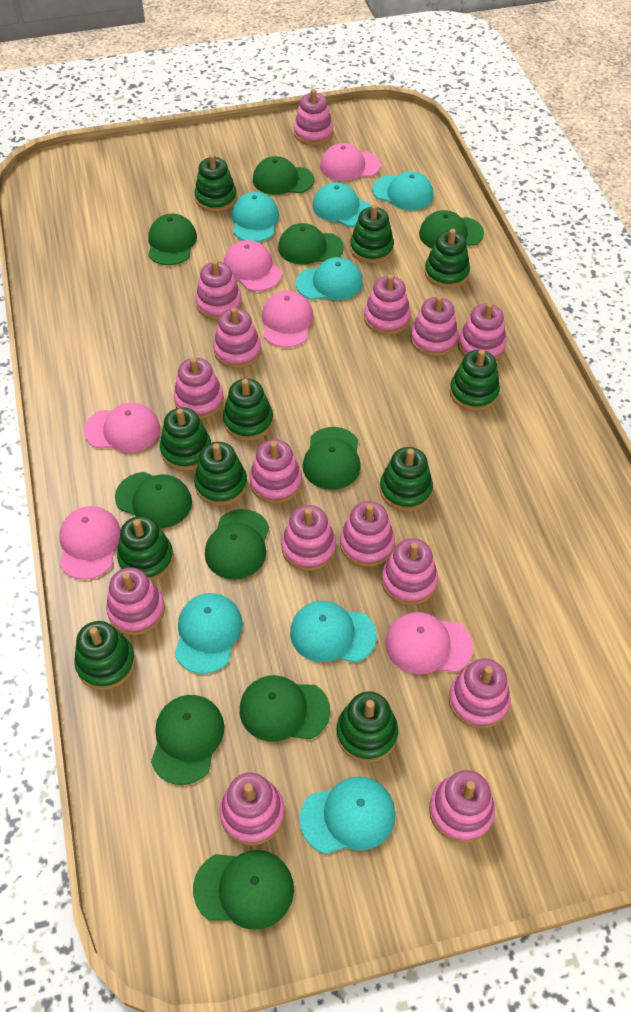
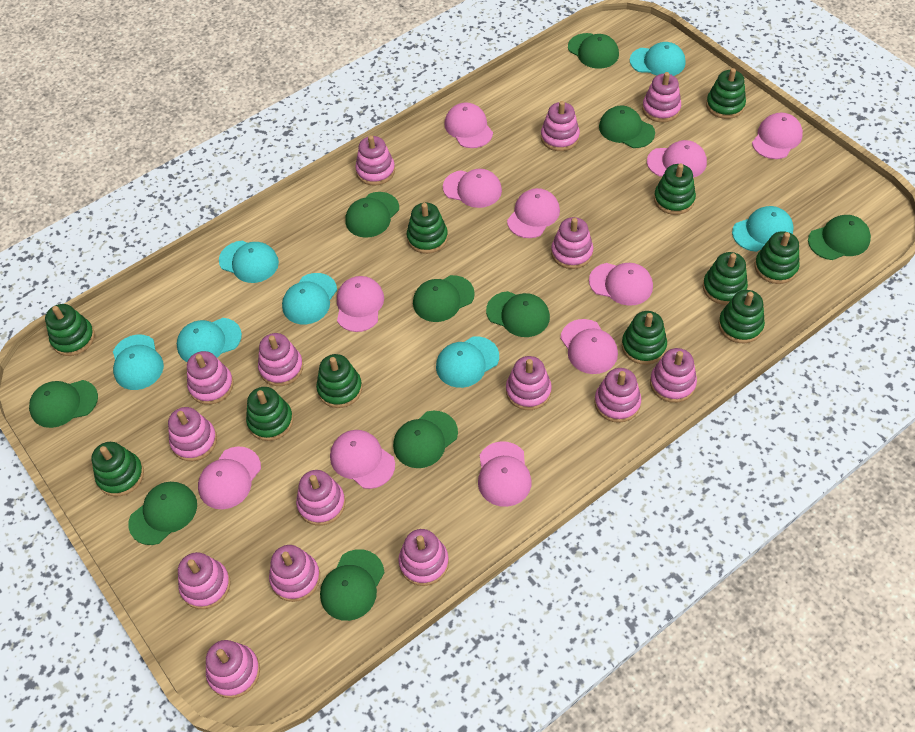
pink cap: [59,506,121,580] [84,403,160,453] [224,240,282,291] [262,291,314,348] [320,143,381,181] [385,612,473,674] = 6 -> [198,447,261,510] [330,430,395,489] [337,276,384,332] [443,169,502,208] [445,102,493,148] [478,441,532,507] [507,188,560,238] [560,319,618,374] [589,263,653,306] [647,140,707,178] [752,112,803,159] = 11

